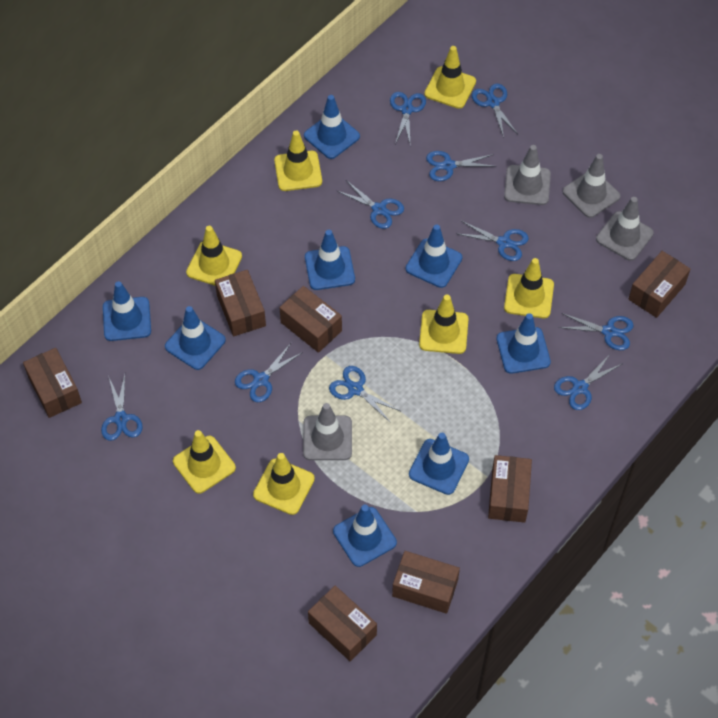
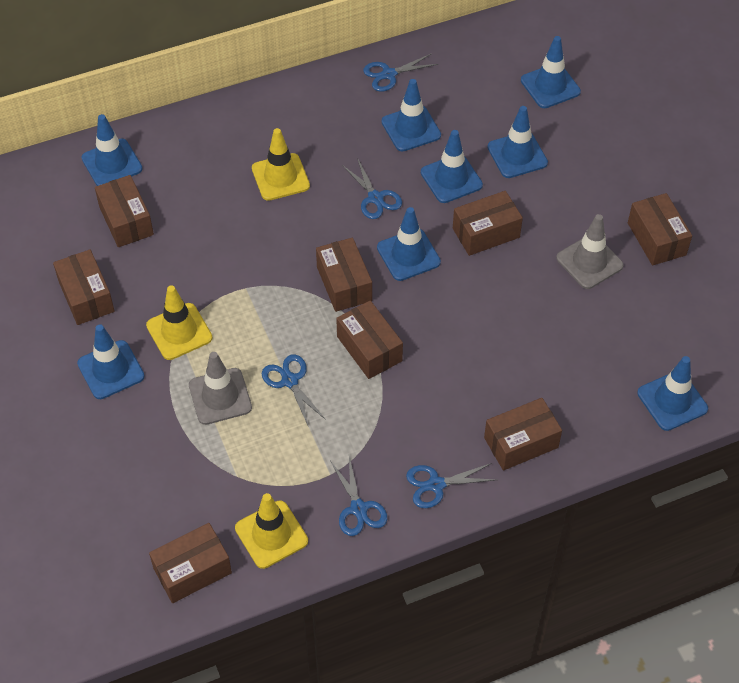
blue scissors: [101,375,143,441] [235,343,303,402] [329,366,400,423] [337,180,404,229] [390,92,426,144] [426,151,494,181] [458,221,529,261] [472,83,517,138] [554,353,622,410] [558,313,633,350] = 10 -> [262,354,326,427] [331,456,387,536] [342,158,402,219] [363,54,438,92] [406,463,496,508] = 5
brown box: [23,348,82,418] [215,270,266,336] [279,286,342,353] [308,586,377,661] [392,551,460,614] [488,455,532,523] [629,251,690,318] = 7 -> [53,249,115,325] [95,175,154,247] [149,523,232,603] [316,238,372,312] [336,301,403,379] [453,191,523,256] [484,398,562,471] [628,193,692,265] = 8
grey traffic cone: [303,403,352,460] [504,145,551,205] [563,154,620,218] [596,197,654,261] = 4 -> [189,352,252,425] [556,214,624,289] = 2
yellow traffic cone: [173,430,236,494] [186,226,242,286] [253,453,315,515] [274,130,322,191] [419,295,469,354] [424,46,476,109] [504,258,554,318] = 7 -> [146,285,213,360] [235,493,308,569] [252,128,310,201] = 3

